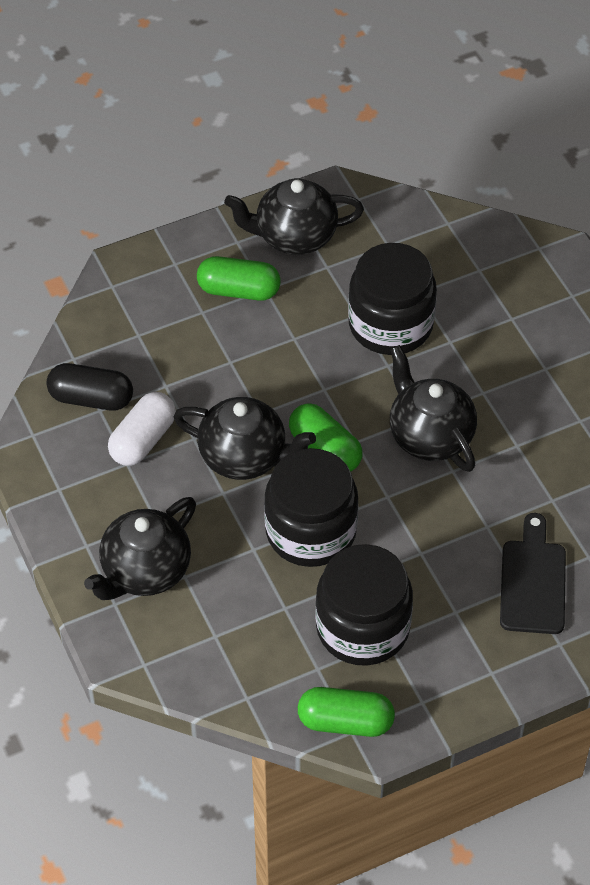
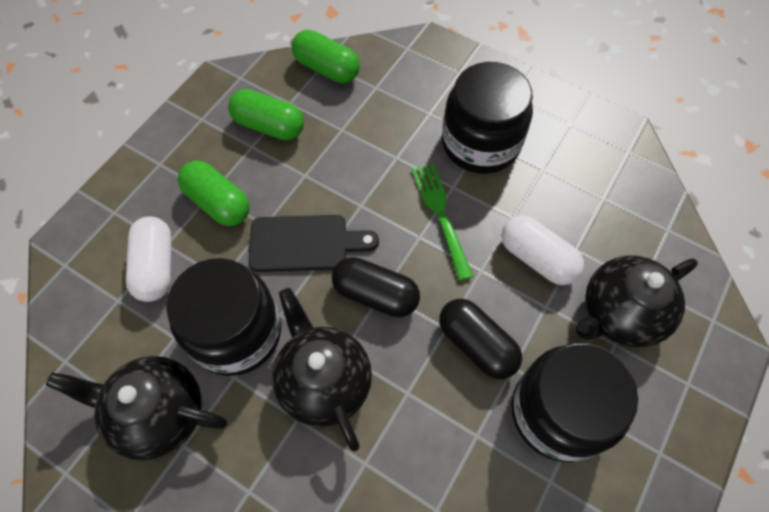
black capsule: [46,363,133,411] = 1 -> [332,257,420,318] [439,299,522,379] = 2
black teapot: [84,497,196,600] [174,397,316,480] [224,178,364,255] [390,345,477,472] = 4 -> [46,356,227,460] [272,288,372,451] [576,255,698,347] = 3
green fork: none = 0 -> [412,163,474,281] = 1
white capsule: [108,392,176,466] = 1 -> [126,217,172,302] [501,215,584,285] = 2

